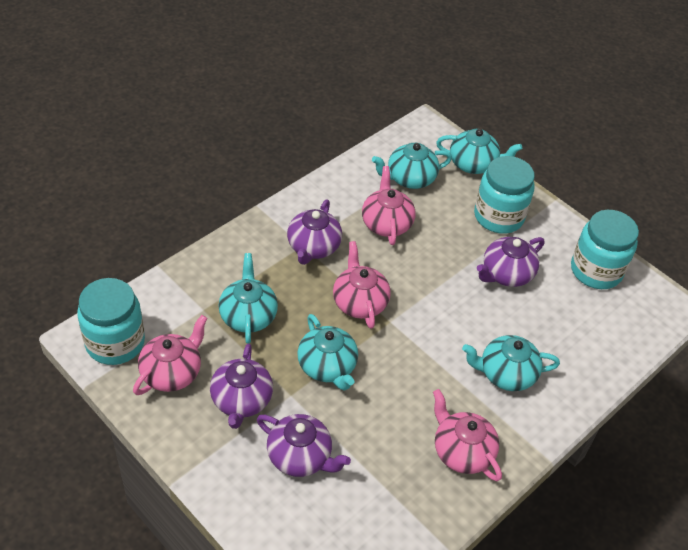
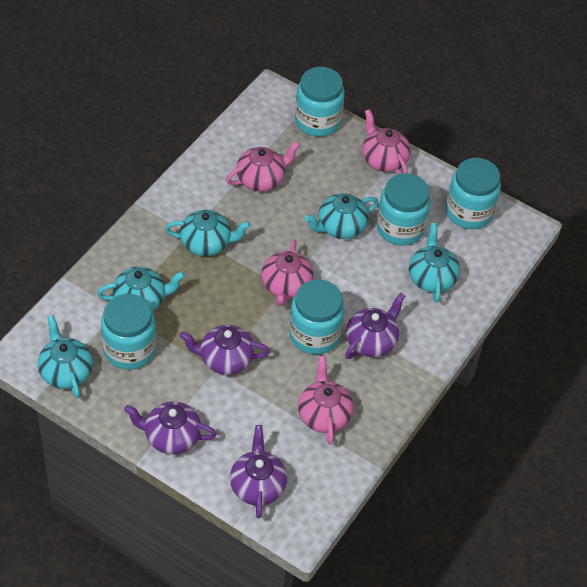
turquoise jar: [77,278,145,365] [474,156,535,234] [571,210,639,289] = 3 -> [101,294,156,370] [289,279,345,354] [295,67,345,137] [376,173,431,246] [446,158,501,229] = 5

